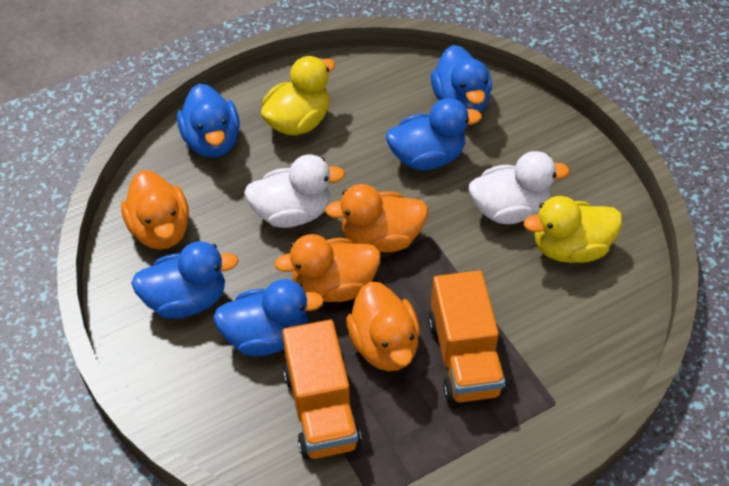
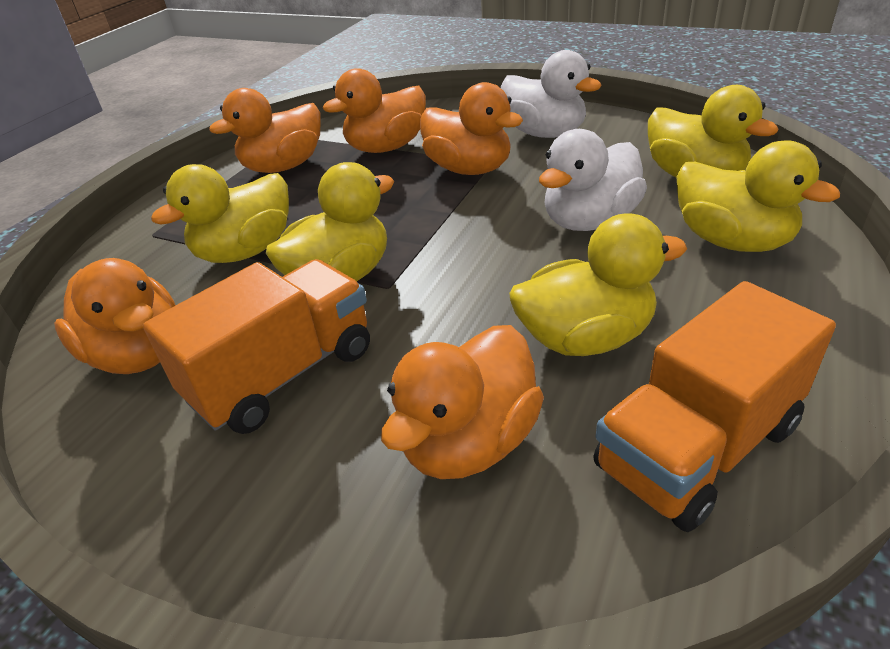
blue duck: [131,241,239,319] [177,84,240,157] [213,279,324,356] [386,98,482,170] [431,45,492,112] = 5 -> none = 0
orange duck: [121,170,189,250] [274,234,381,302] [325,184,428,253] [346,281,420,371] = 4 -> [54,258,176,374] [209,88,321,173] [323,68,426,153] [381,325,544,479] [420,82,523,175] = 5
yellow duck: [261,56,335,135] [524,196,622,263] = 2 -> [151,164,289,263] [266,162,395,282] [509,213,687,356] [648,85,779,178] [677,140,840,252] = 5

